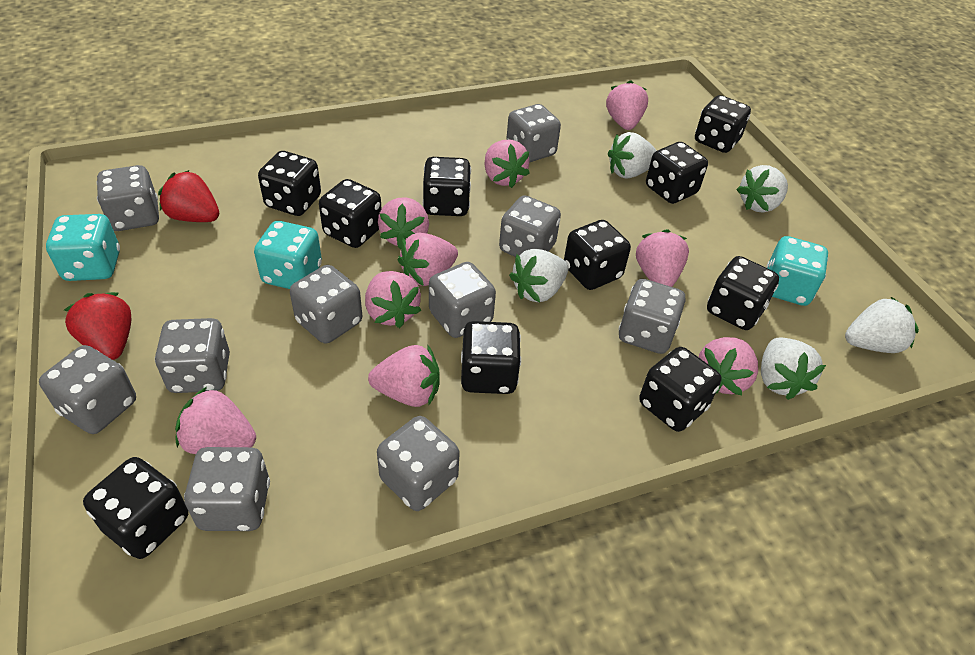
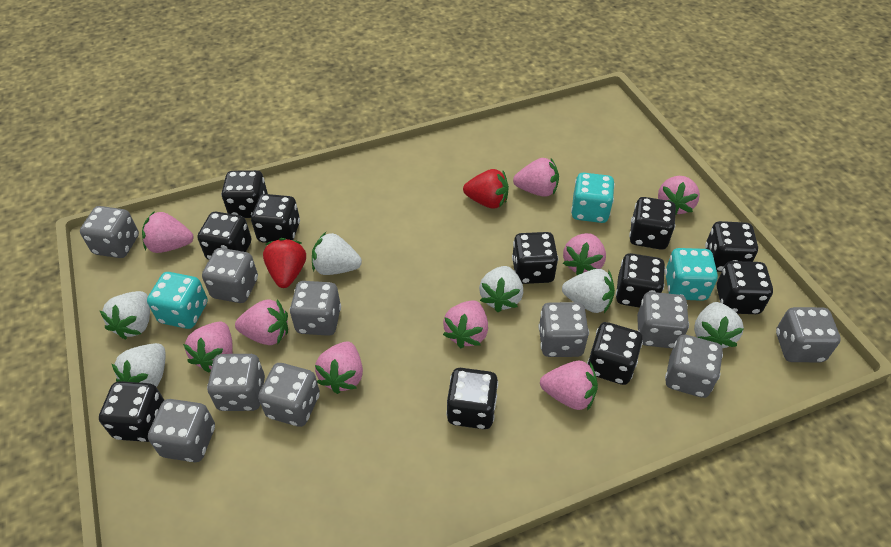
black dice: [83,457,188,559] [258,151,321,216] [319,179,381,248] [423,157,471,216] [461,321,521,394] [564,220,631,290] [639,347,721,432] [646,142,708,204] [695,95,751,153] [707,256,779,330] = 10 -> [99,381,164,442] [198,212,251,260] [221,170,268,218] [251,194,300,243] [446,368,498,429] [512,232,558,284] [587,322,643,385] [616,253,665,308] [629,197,676,250] [705,221,758,272] [717,261,773,314] = 11
white strawberry: [509,249,568,302] [608,132,657,179] [736,165,788,213] [761,337,826,400] [845,297,919,353] = 5 -> [100,291,150,340] [111,343,165,387] [312,232,362,275] [479,266,523,312] [562,269,615,313] [694,302,744,348] = 6

